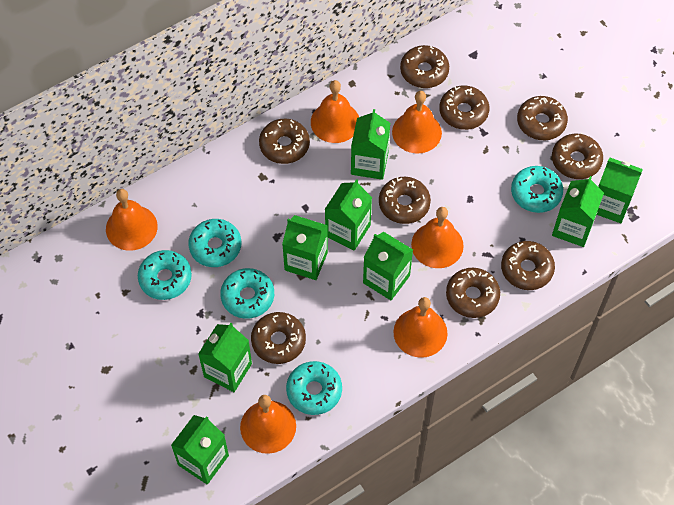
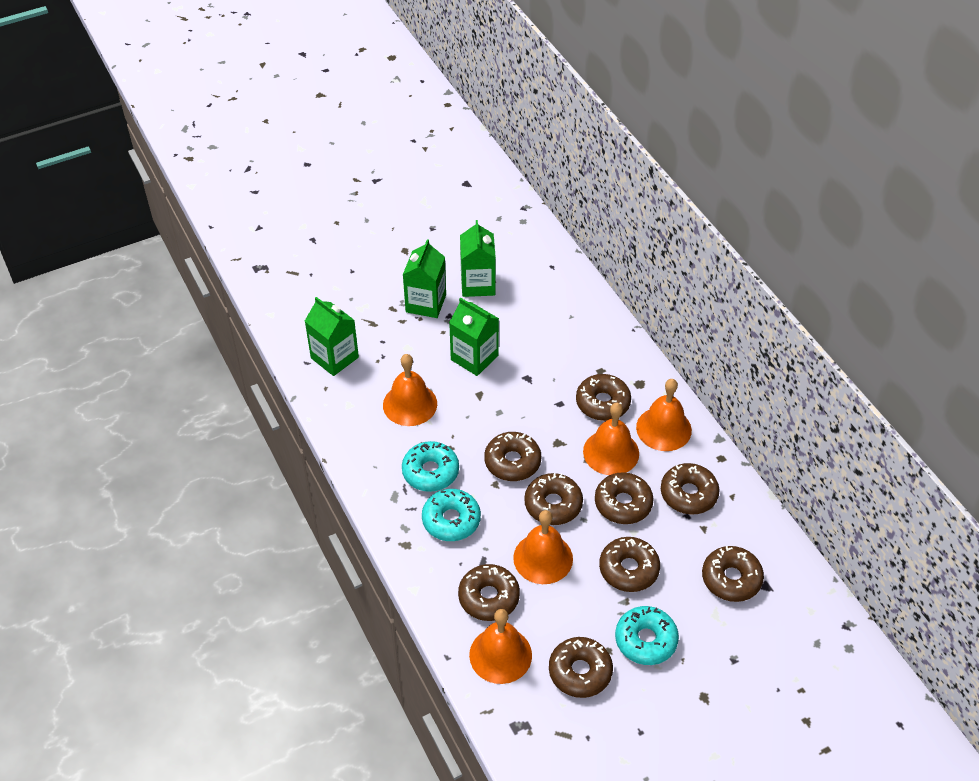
green carton: [171,415,229,485] [198,323,252,392] [282,215,328,280] [325,179,372,251] [351,109,390,180] [363,232,413,300] [552,176,604,247] [597,158,643,223] = 8 -> [305,297,359,376] [403,239,446,318] [449,298,499,376] [460,220,496,297] = 4
orange bell: [106,189,158,251] [240,395,296,454] [311,80,359,143] [392,91,442,154] [393,297,448,358] [411,207,464,268] = 6 -> [383,354,437,426] [469,609,532,684] [513,510,573,584] [583,403,639,475] [636,379,692,451] = 5
turquoise donut: [138,250,192,300] [188,219,241,267] [220,268,274,319] [286,361,342,415] [511,166,563,213] = 5 -> [402,441,459,492] [422,489,481,541] [615,606,679,665] = 3

